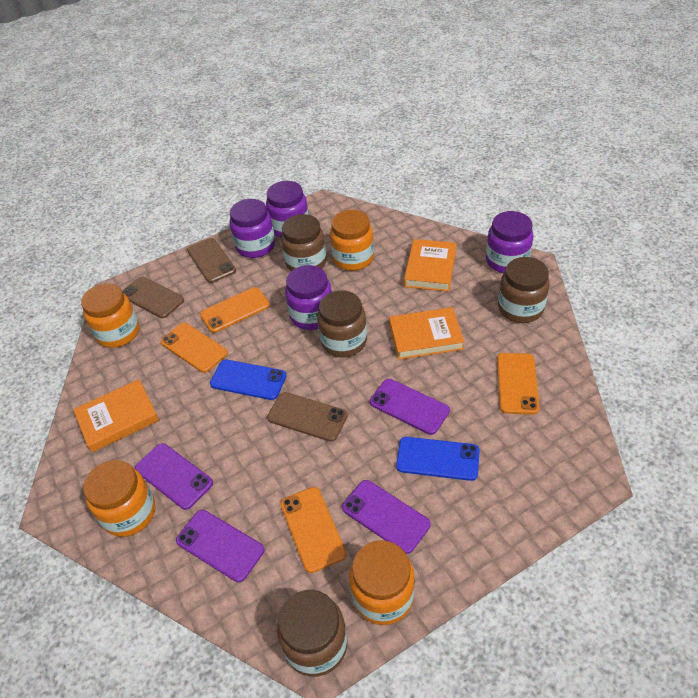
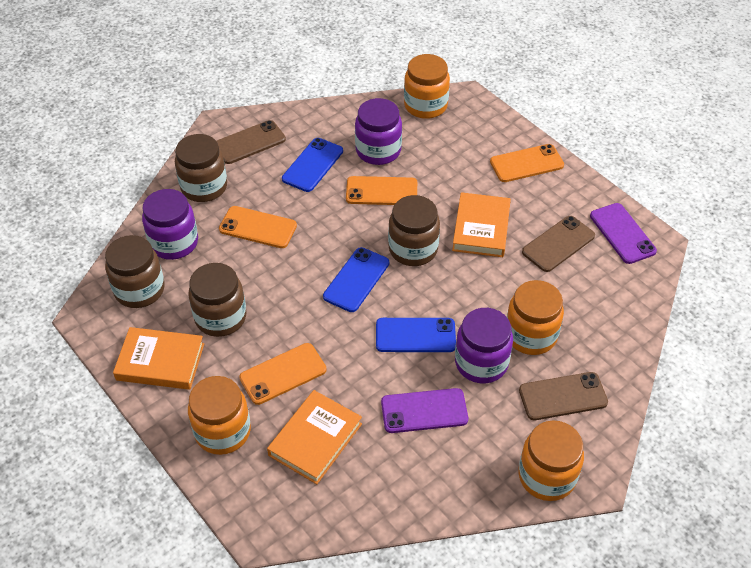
blue phone: [210,359,287,400] [396,437,480,481] = 2 -> [282,138,343,192] [323,247,389,312] [376,318,456,352] = 3
purple jar: [230,199,275,258] [266,181,309,238] [285,265,332,330] [486,211,534,273] = 4 -> [142,189,198,260] [355,98,402,165] [455,308,513,383] = 3
purple phone: [135,443,213,510] [176,510,264,582] [342,480,431,554] [370,379,450,435] = 4 -> [381,388,468,433] [590,203,657,264] = 2

